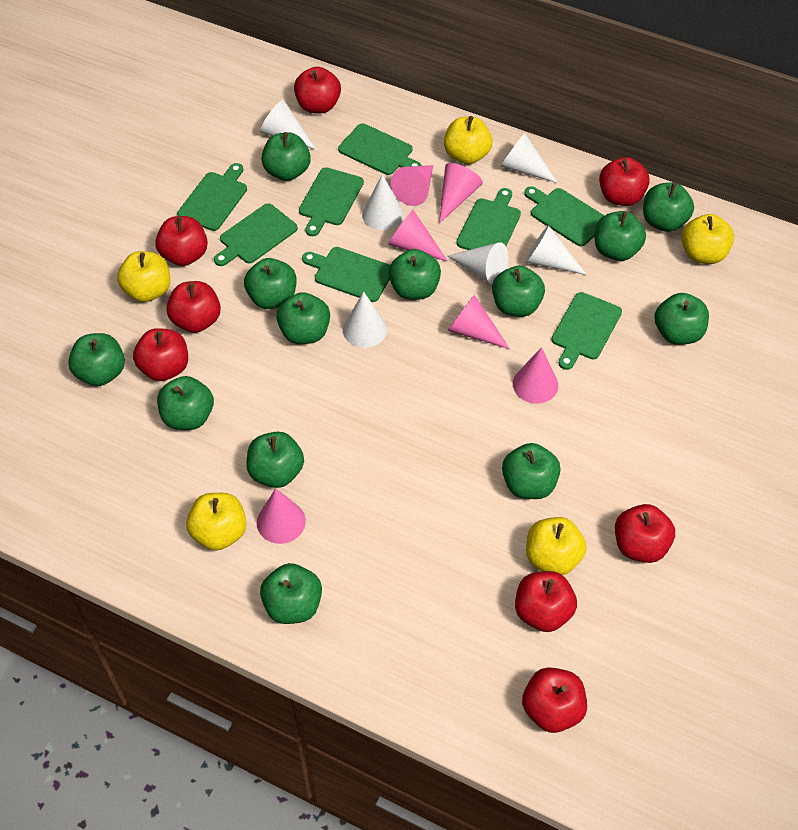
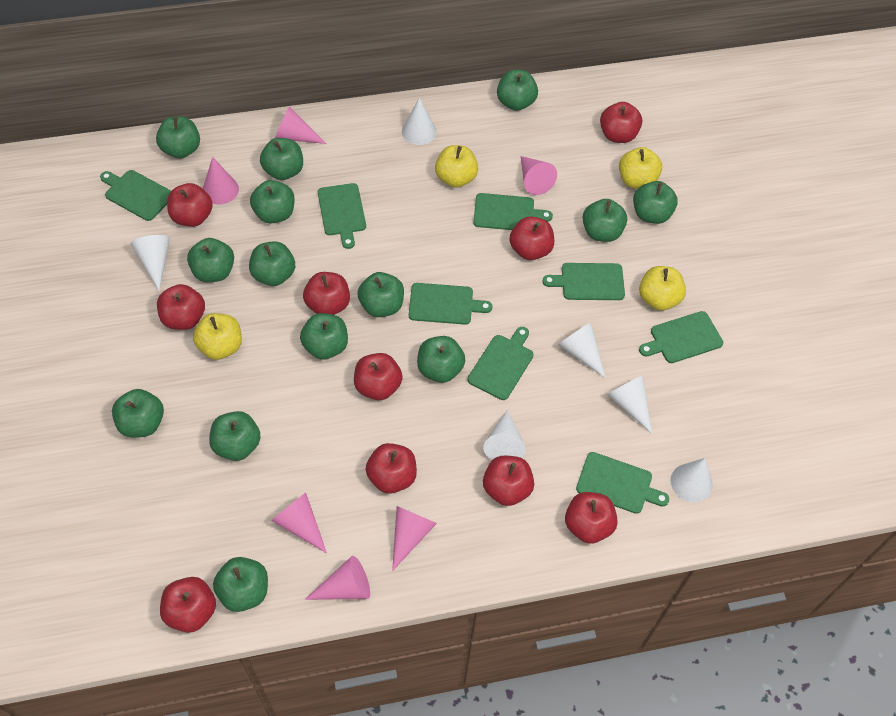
green apple: [68,333,125,386] [157,376,214,430] [244,258,296,309] [246,432,304,488] [260,563,322,624] [261,132,311,181] [277,292,330,344] [388,249,441,300] [492,265,545,317] [502,443,561,499] [595,211,646,261] [643,182,694,232] [654,293,709,345] = 13 -> [112,389,164,438] [156,116,200,158] [187,238,234,282] [209,411,261,461] [213,557,268,612] [249,241,295,286] [250,180,295,224] [260,138,303,180] [300,313,348,359] [358,272,404,317] [417,336,465,383] [497,70,538,111] [583,199,627,242] [633,181,678,224] = 14
red apple: [133,328,188,381] [155,216,208,266] [167,281,221,333] [294,67,341,113] [515,571,577,632] [522,667,587,733] [599,157,650,206] [615,504,675,563] = 8 -> [157,284,205,330] [160,577,216,633] [167,183,213,227] [303,272,350,315] [354,353,403,400] [366,443,417,494] [483,456,534,506] [509,216,554,260] [565,492,618,544] [600,102,642,143] = 10
yellow apple: [117,251,170,302] [186,493,247,551] [444,116,492,165] [526,517,587,575] [681,214,734,264] = 5 -> [193,313,242,360] [435,145,478,188] [619,147,662,189] [639,266,686,311] = 4

